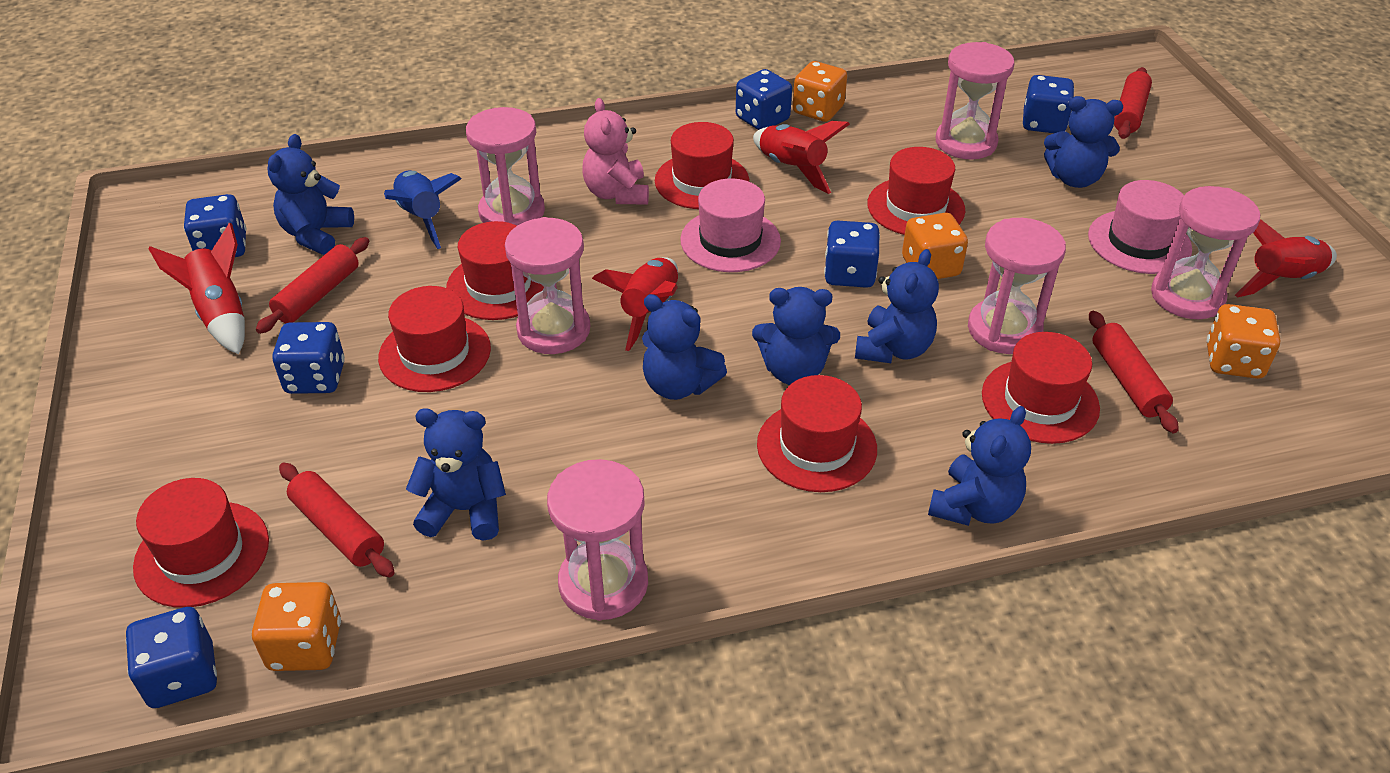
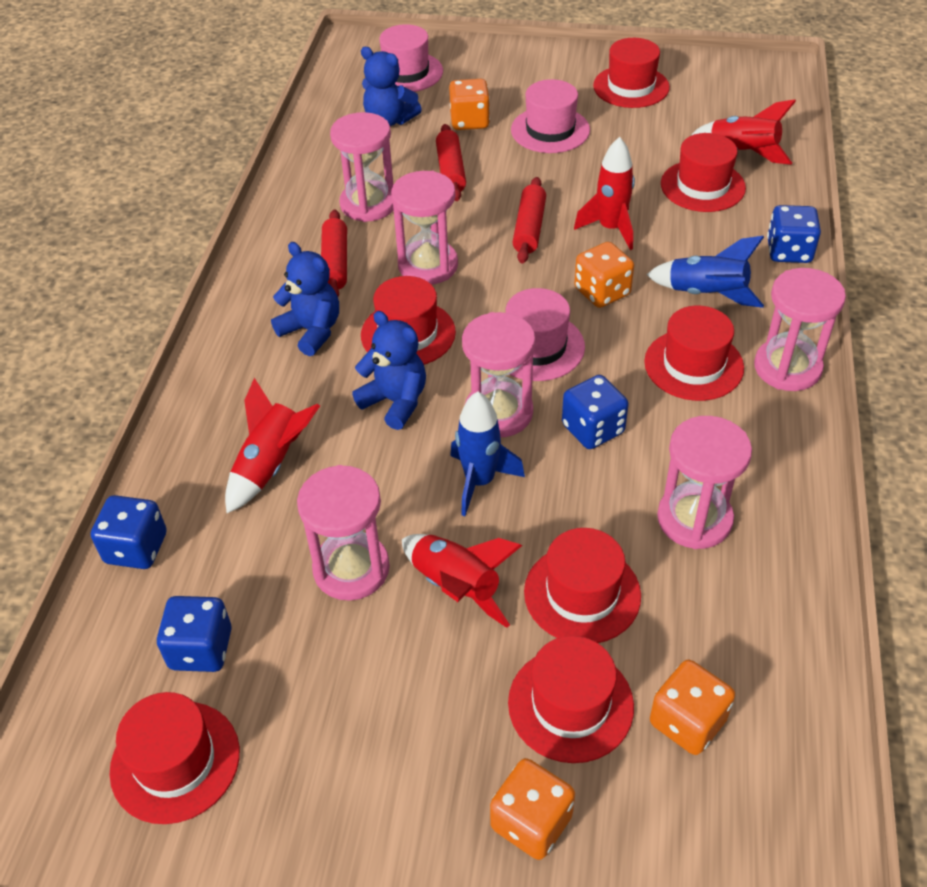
blue dice: [126,607,217,708] [184,194,247,257] [272,322,345,394] [736,69,792,130] [824,220,880,288] [1023,75,1074,133] = 6 -> [91,495,166,569] [157,596,232,672] [562,375,629,449] [767,205,821,263] = 4
blue rocket: [384,170,461,249] = 1 -> [450,391,525,516] [646,236,764,308] = 2
blue teddy bear: [267,134,354,255] [406,408,506,540] [642,294,727,400] [752,287,840,385] [855,249,939,363] [928,406,1031,526] [1044,96,1123,188] = 7 -> [271,242,339,356] [352,311,426,430] [361,47,422,126] = 3
pink hat: [680,178,781,272] [1088,180,1192,274] = 2 -> [379,24,443,92] [506,288,585,381] [511,79,590,153] = 3
pink teddy bear: [582,98,649,205] = 1 -> none = 0
red rolling pin: [256,237,369,334] [279,463,395,577] [1089,311,1179,433] [1114,67,1152,139] = 4 -> [321,210,347,297] [436,124,466,201] [512,177,546,263] = 3

